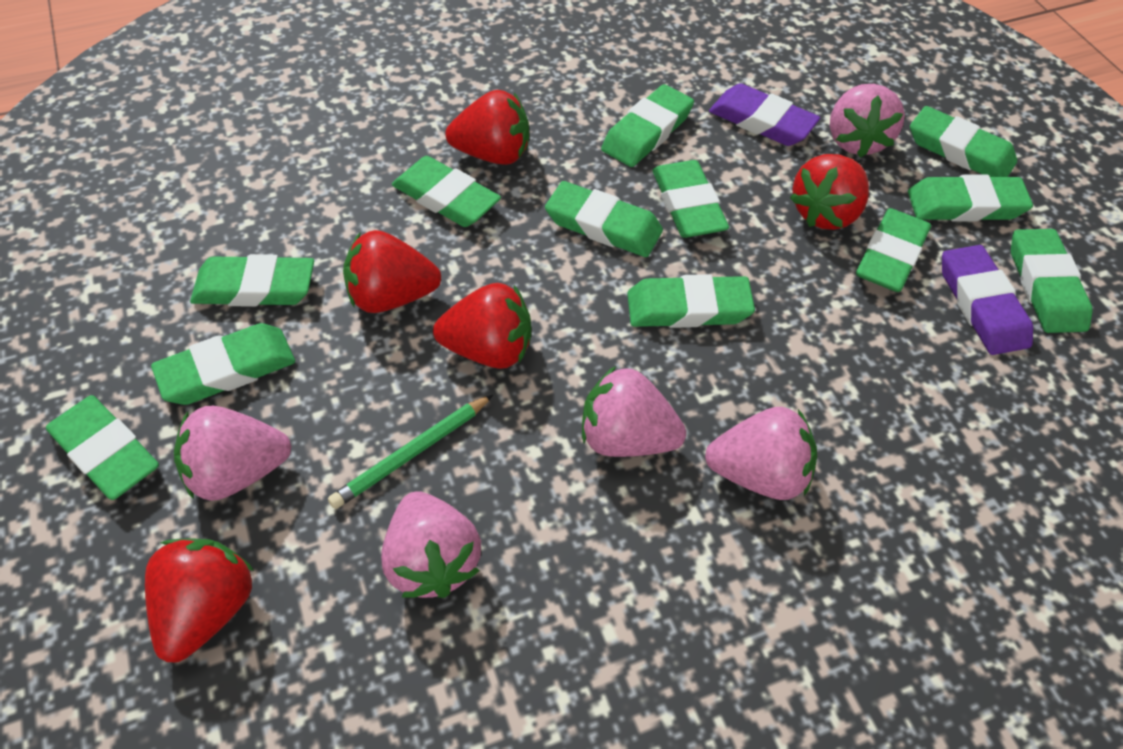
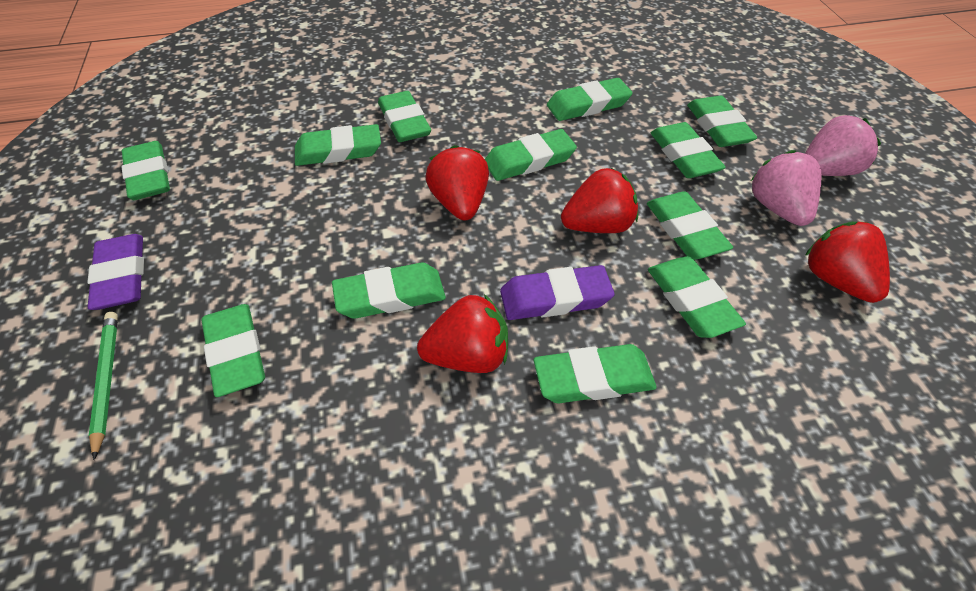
pink strawberry: [174,406,292,501] [381,491,481,598] [582,366,686,457] [705,407,817,500] [830,84,905,158] = 5 -> [751,150,821,226] [805,115,881,176] = 2
red strawberry: [145,538,254,663] [343,230,441,313] [433,283,531,369] [445,90,529,165] [790,154,869,230] = 5 -> [417,294,508,373] [425,145,489,220] [561,168,638,233] [805,222,890,303] = 4

